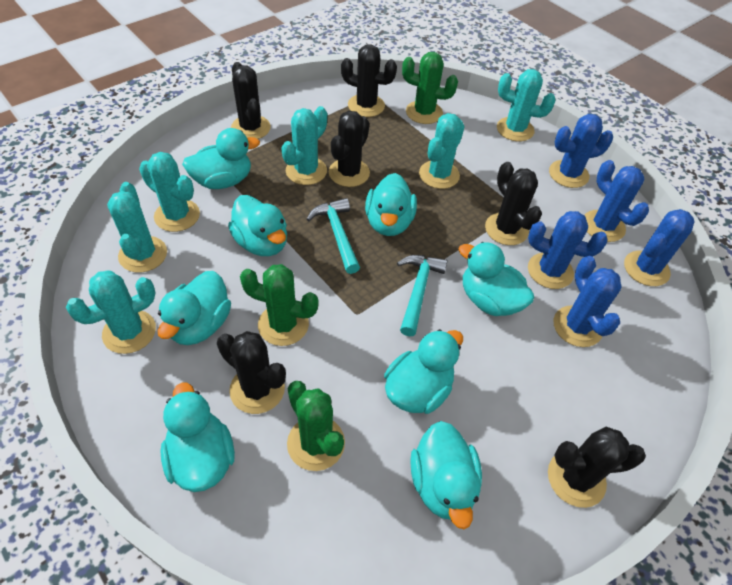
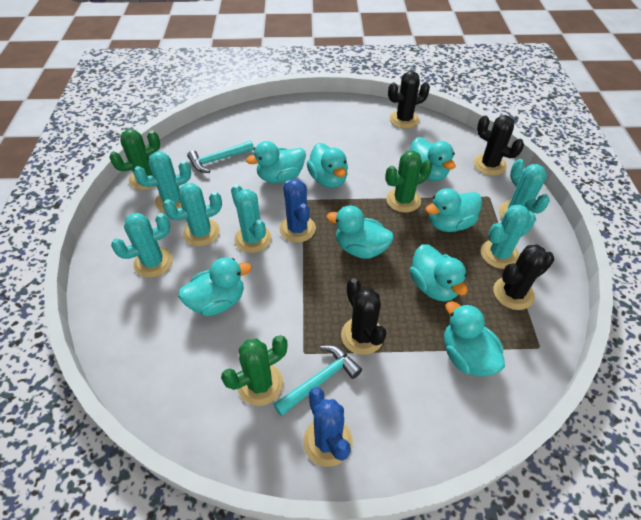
black cactus: [217,331,286,414] [231,62,271,139] [329,111,370,187] [341,44,397,117] [485,162,542,245] [548,427,646,508] = 6 -> [341,278,387,355] [388,71,430,129] [474,115,524,176] [493,245,554,310] = 4
blue cactus: [528,211,608,289] [549,114,613,188] [554,256,621,347] [584,160,649,242] [624,209,695,286] = 5 -> [279,179,316,243] [303,387,353,467] = 2

